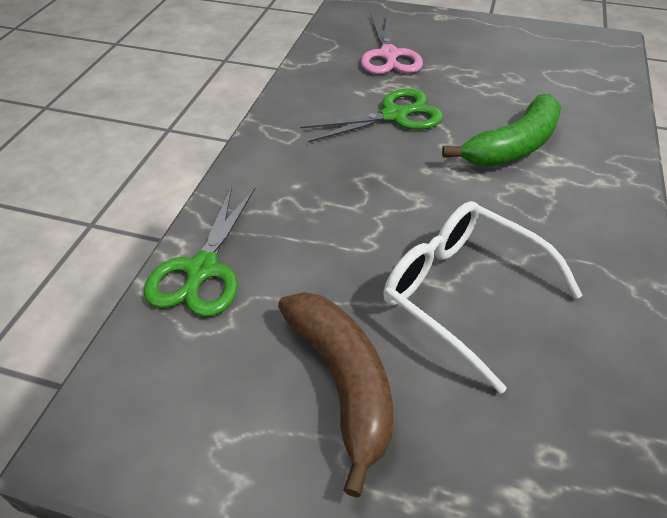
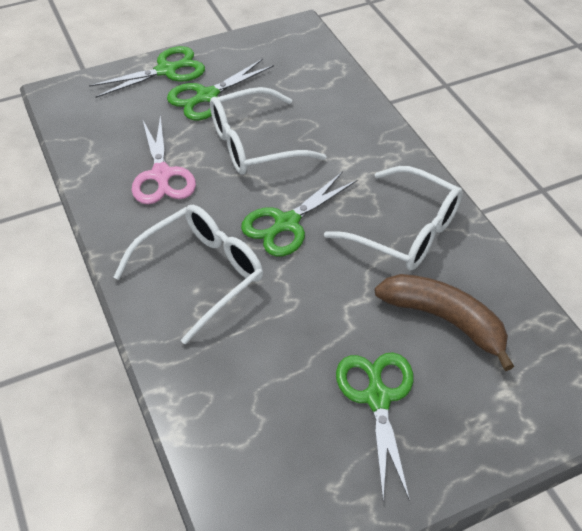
green banana: [442,94,562,166] = 1 -> none = 0
green scissors: [144,186,255,317] [300,89,443,143] = 2 -> [89,46,205,98] [167,59,274,120] [241,171,357,257] [336,352,413,501] = 4
white glasses: [383,201,583,394] = 1 -> [114,205,263,344] [210,87,327,175] [324,166,463,270] = 3

